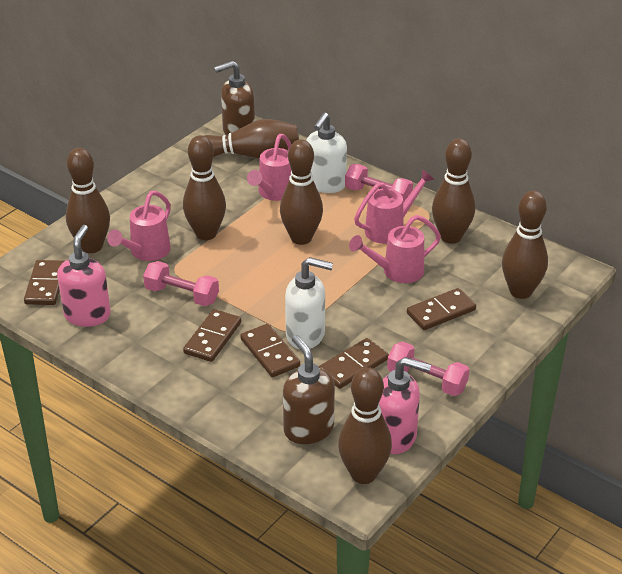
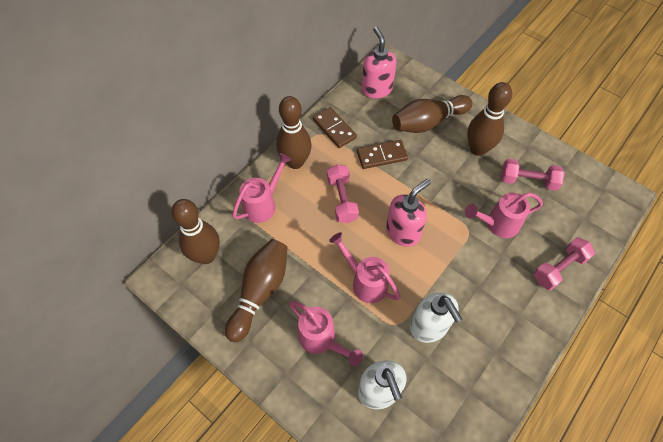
brown bowling pin: [66,148,110,253] [183,135,226,240] [204,119,299,158] [280,139,323,245] [338,367,392,484] [432,138,475,244] [502,191,548,299] = 7 -> [171,199,220,264] [225,239,287,342] [276,96,312,169] [392,95,472,133] [467,82,512,156] = 5
brown domino: [24,260,64,305] [183,309,241,362] [240,324,300,377] [319,338,389,389] [407,288,476,330] = 5 -> [313,107,357,148] [357,140,408,169] = 2
brown soap dispenser: [214,61,255,136] [283,335,335,444] = 2 -> none = 0

